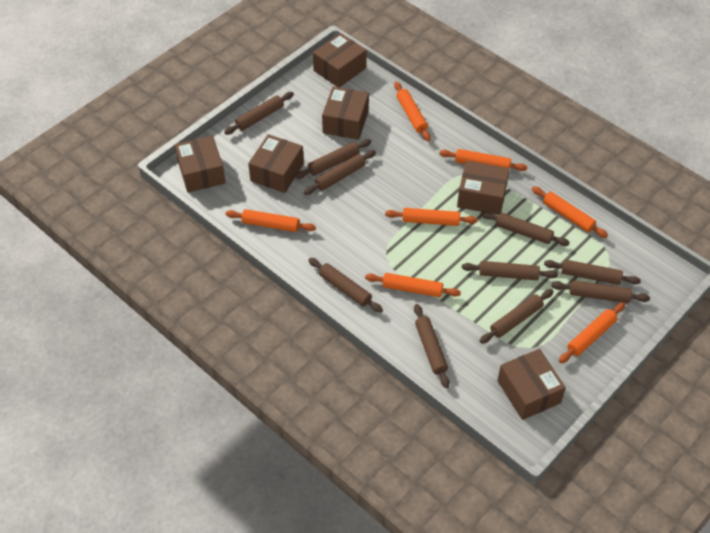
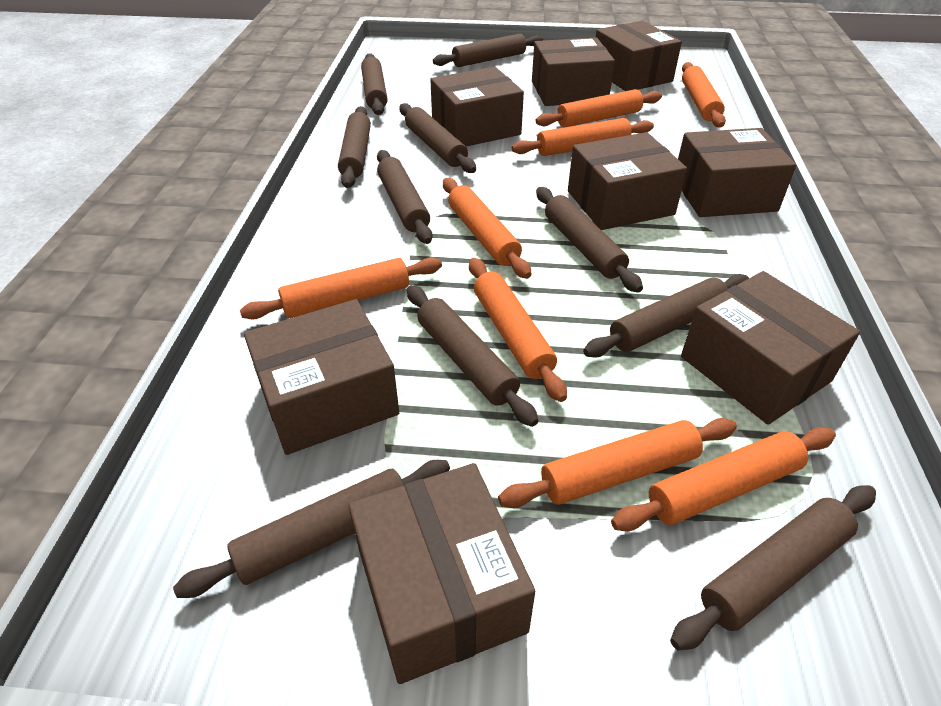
brown box: [175,136,226,193] [248,134,304,193] [313,33,367,87] [322,86,369,140] [457,161,509,215] [497,349,566,420] = 6 -> [244,299,399,455] [348,463,535,684] [430,67,524,146] [532,37,615,106] [568,132,687,230] [596,21,682,91] [678,128,796,217] [681,271,860,425] = 8
orange rolling pin: [226,209,316,232] [365,273,461,297] [385,208,478,226] [394,82,431,141] [439,149,527,171] [532,186,608,238] [559,303,625,363] = 7 -> [240,257,442,320] [443,178,531,279] [469,258,567,402] [498,418,737,508] [512,118,654,156] [536,89,662,127] [611,427,836,531] [682,62,726,128] = 8

